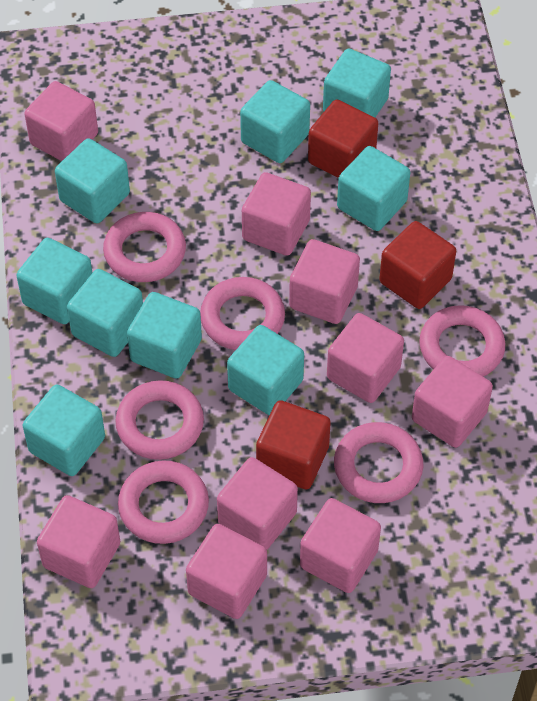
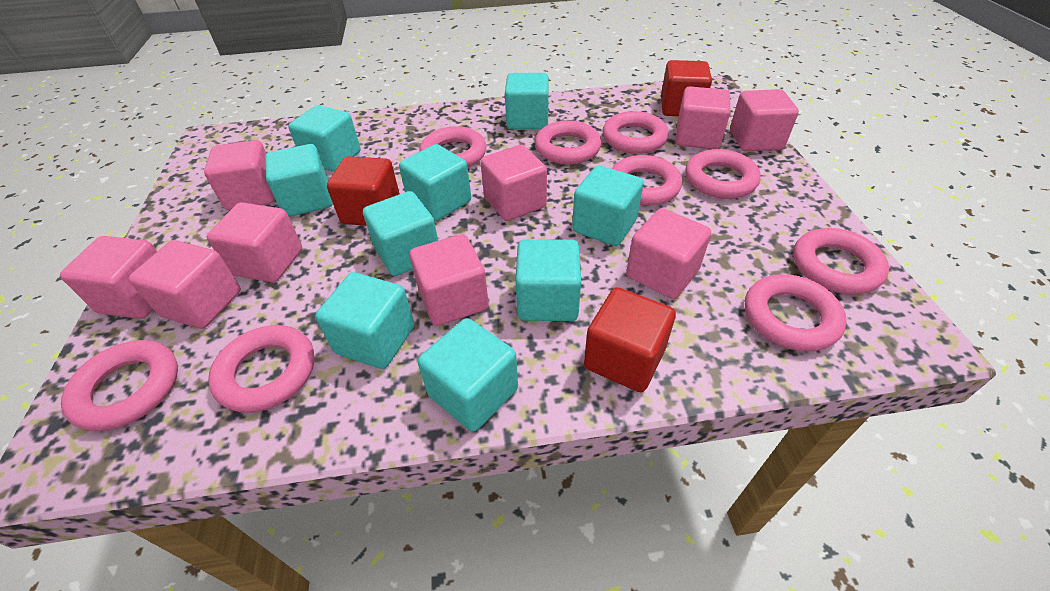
pink ring: [103,212,186,282] [115,380,204,460] [118,460,209,544] [200,277,285,350] [334,422,423,503] [419,305,505,377] = 6 -> [61,340,178,431] [208,325,314,413] [420,126,486,167] [535,120,602,164] [602,111,669,154] [612,155,683,206] [685,149,761,199] [745,274,847,352] [793,228,889,294] = 9

